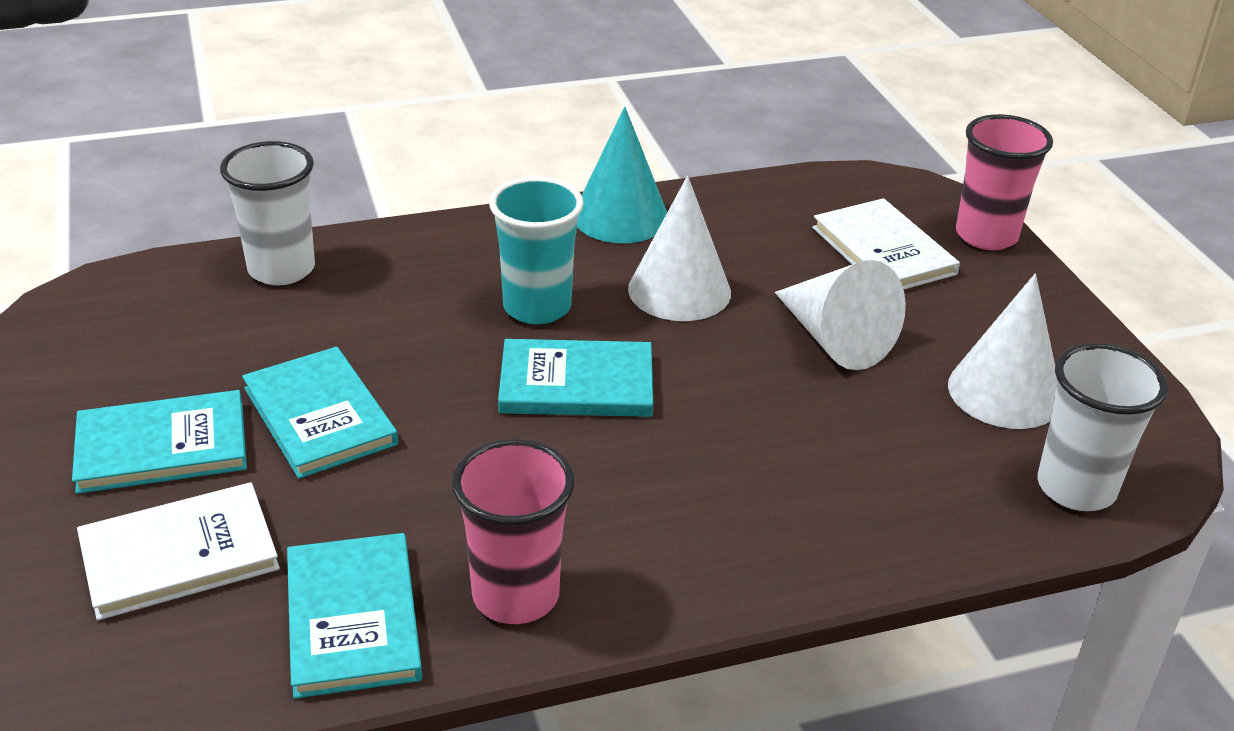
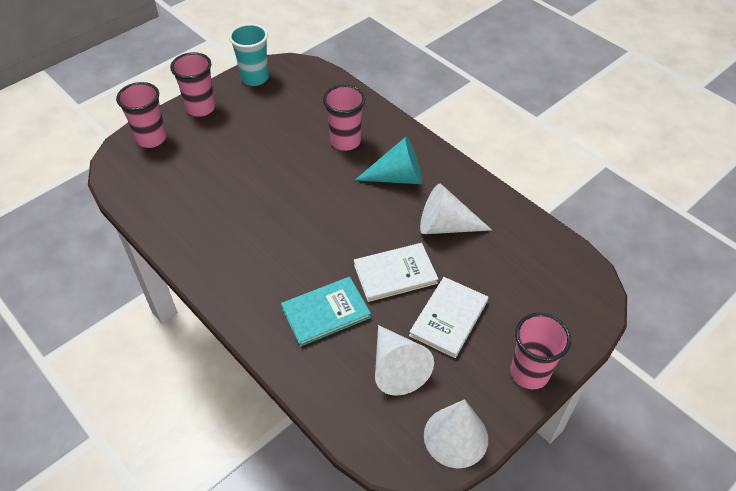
pink cup: [452,439,575,624] [956,114,1053,250] = 2 -> [116,82,166,148] [170,52,215,117] [323,85,365,151] [511,313,571,389] = 4
turquoise book: [72,390,247,494] [242,347,398,479] [287,533,422,699] [498,339,653,417] = 4 -> [281,277,371,346] = 1
white cup: [220,141,315,285] [1037,343,1168,511] = 2 -> none = 0

